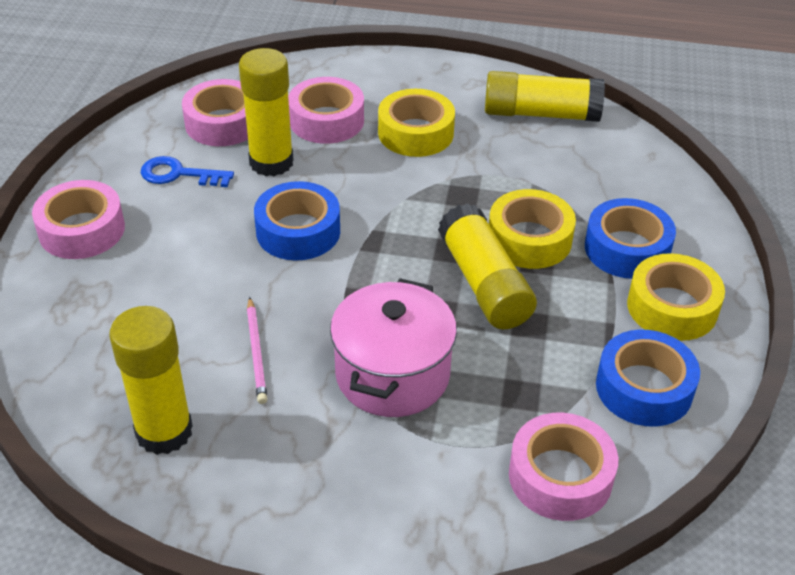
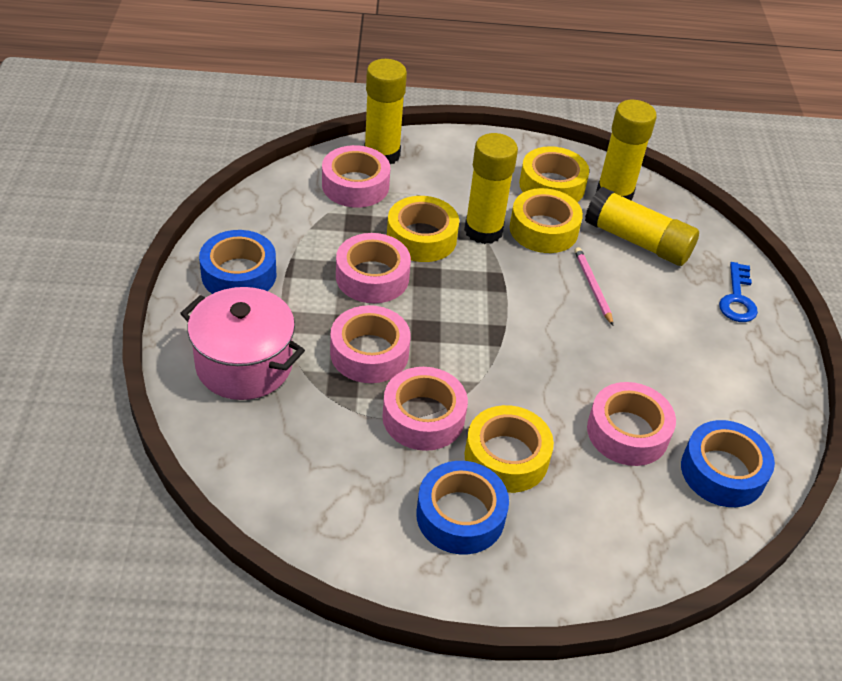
pink tape: [32,180,125,259] [182,79,248,146] [288,77,364,144] [509,413,618,521] = 4 -> [322,145,390,208] [330,305,411,383] [336,233,411,303] [382,367,468,451] [587,382,676,466] = 5
yellow tape: [378,89,455,157] [489,189,576,269] [627,253,725,341] = 3 -> [387,196,459,262] [465,405,554,493] [510,188,583,253] [519,146,589,202] = 4

